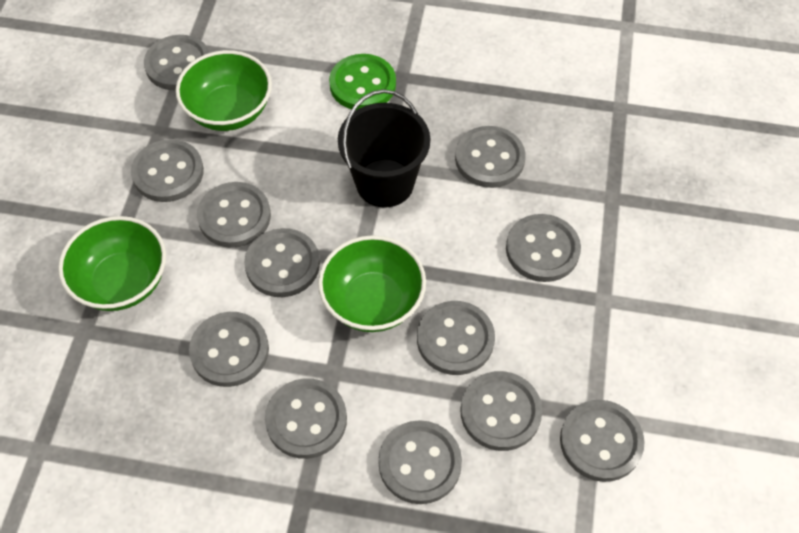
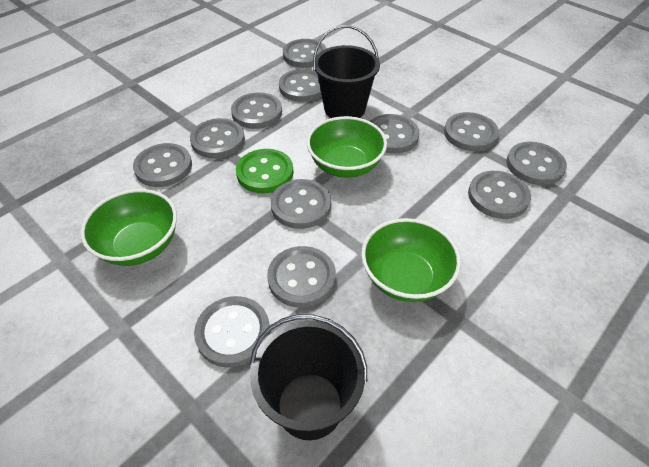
black bucket: [338,89,430,208] = 1 -> [250,314,367,440] [313,25,380,118] = 2

